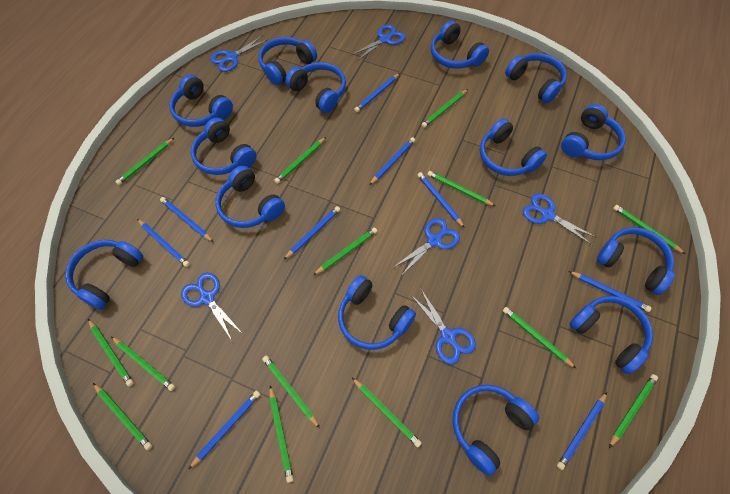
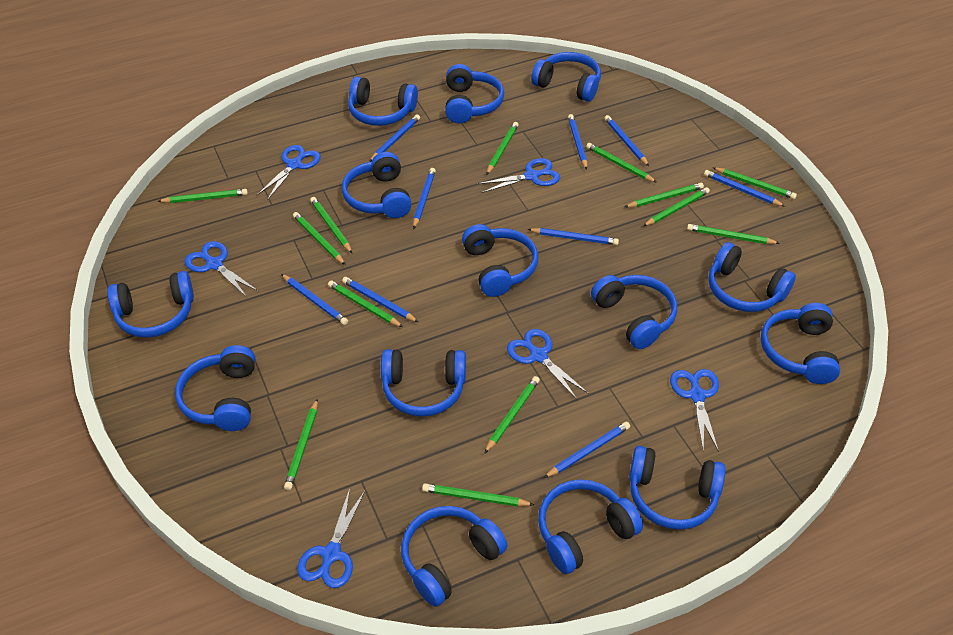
green pencil: [88,319,134,386] [93,383,152,450] [111,337,175,391] [115,138,174,185] [262,356,320,428] [270,385,294,483] [274,137,326,184] [313,228,377,275] [352,378,422,447] [421,89,468,128] [427,171,495,206] [503,307,576,368] [609,374,658,448] [613,205,685,254] = 14 -> [158,189,248,203] [284,399,318,490] [293,212,346,265] [310,197,352,253] [328,280,403,327] [422,483,534,507] [484,376,540,454] [486,122,519,175] [586,143,657,183] [625,183,704,207] [643,187,710,226] [687,224,779,244] [712,167,797,199] = 13

